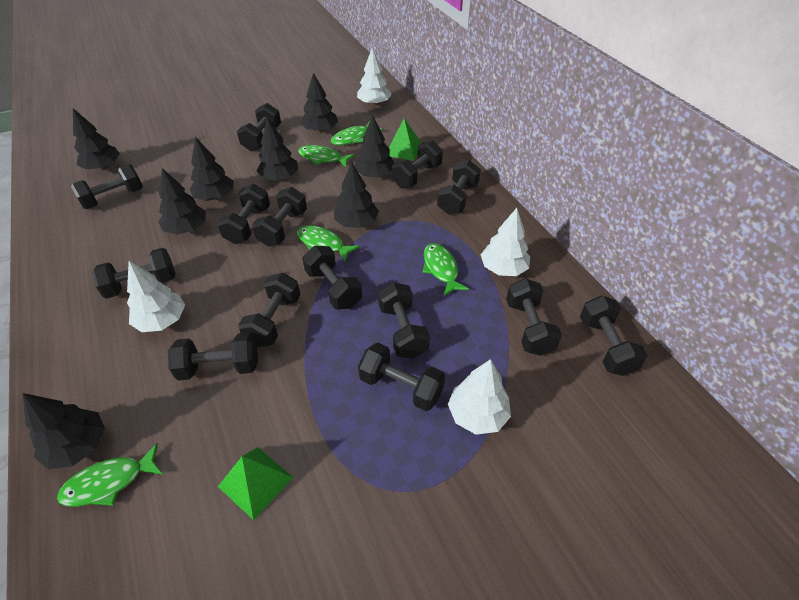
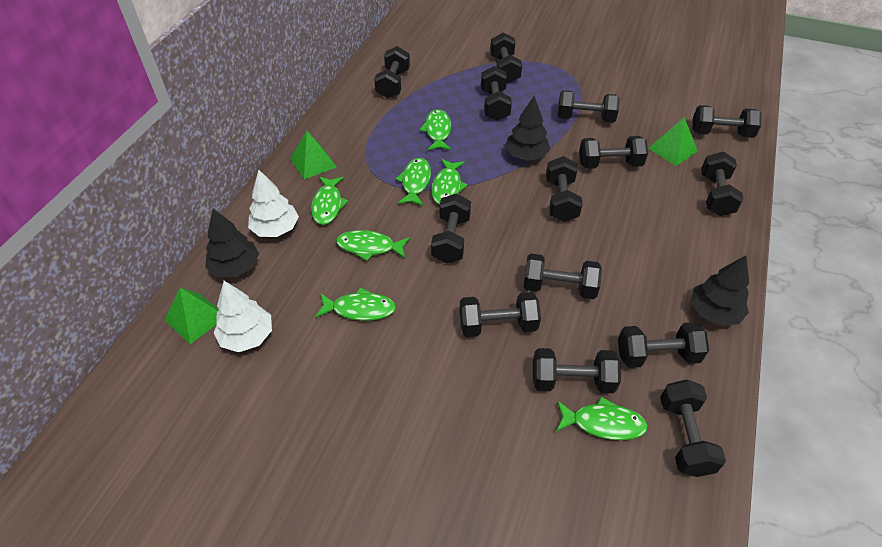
black tree: [23,393,105,469] [73,108,120,170] [159,168,206,235] [190,137,234,201] [256,118,298,181] [301,73,338,133] [334,162,379,228] [355,116,394,178] = 8 -> [205,209,259,277] [505,96,550,161] [690,255,749,326] = 3
green fish: [57,443,163,507] [297,225,360,262] [298,145,355,167] [331,121,382,145] [423,243,469,296] = 5 -> [311,177,348,225] [315,287,396,321] [336,230,410,261] [395,158,431,206] [419,109,451,151] [431,159,468,205] [556,396,648,440] = 7
green pyramid: [218,447,293,520] [389,118,421,161] = 2 -> [165,288,219,344] [290,131,337,179] [648,117,698,166] = 3
white tree: [127,261,185,332] [357,48,392,106] [448,359,511,435] [481,208,530,276] = 4 -> [213,281,272,352] [248,170,299,237] = 2

